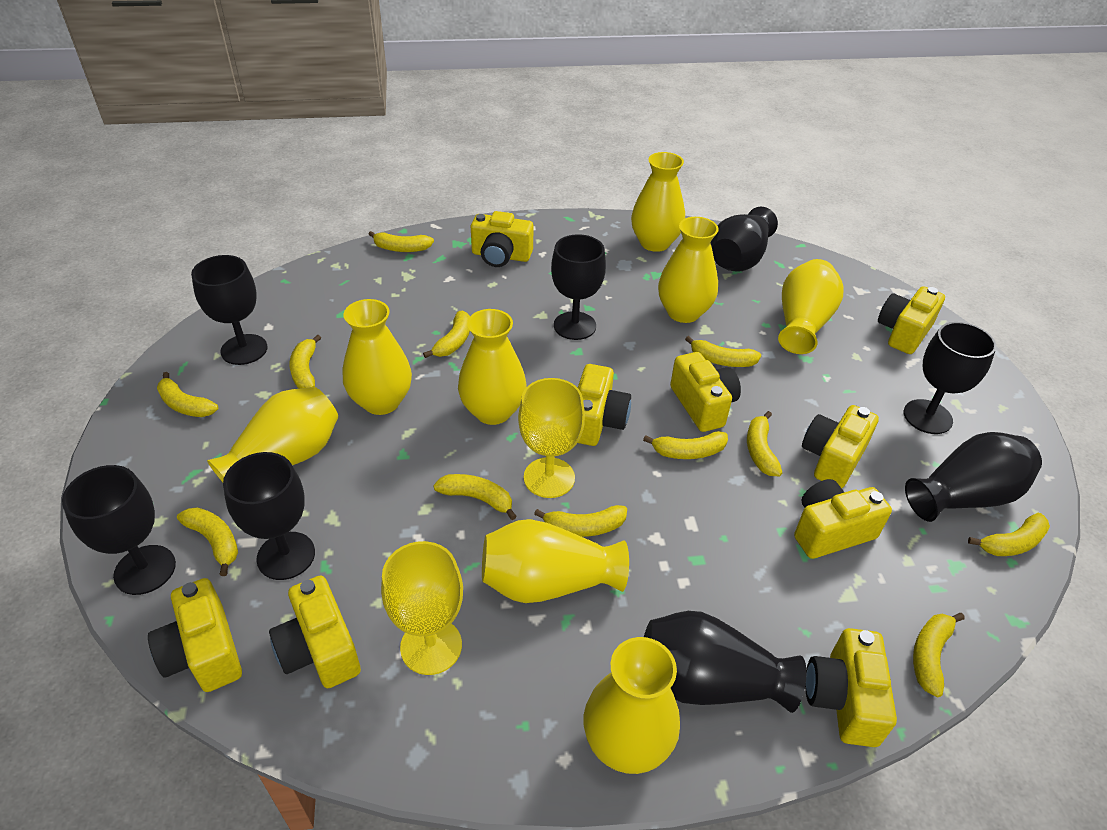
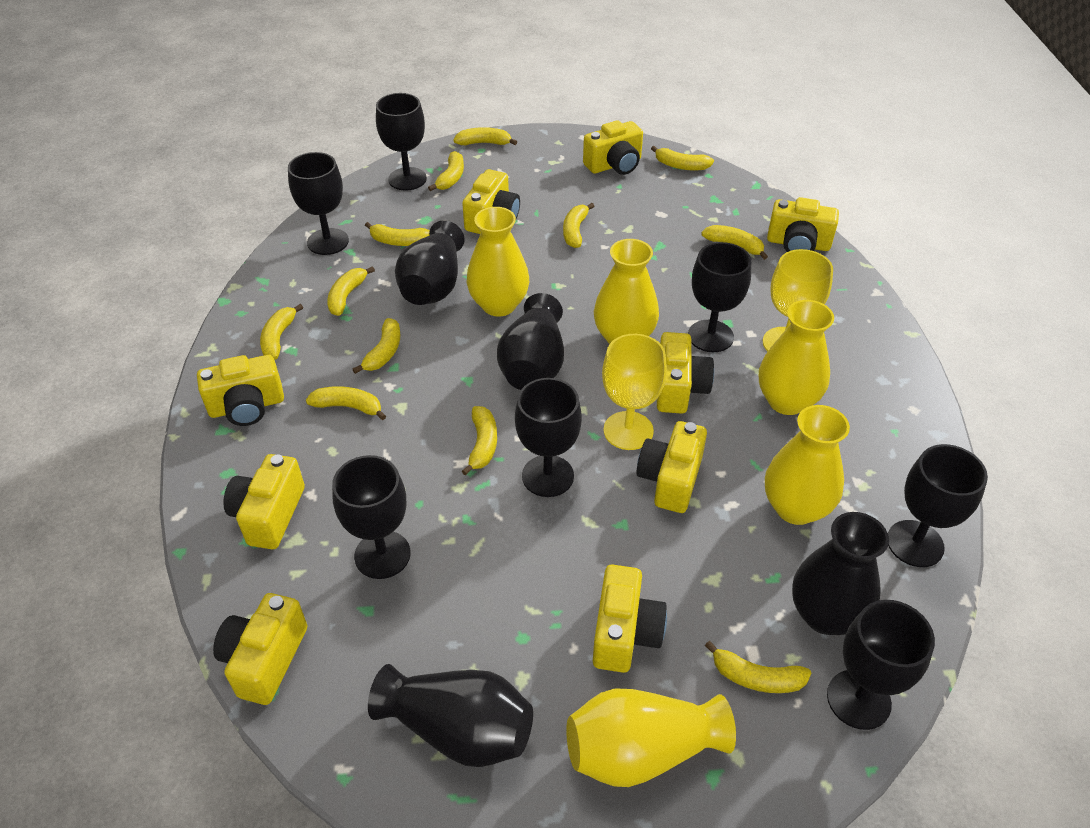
black goblet: [62,465,176,595] [191,255,268,365] [223,452,315,580] [551,234,606,340] [904,322,996,434] = 5 -> [288,152,349,255] [332,455,411,579] [376,93,427,191] [515,378,582,497] [688,242,751,352] [827,600,935,730] [888,444,988,567] = 7
black vase: [644,611,806,713] [710,207,778,272] [905,432,1042,522] = 3 -> [368,664,533,767] [395,220,465,305] [497,293,564,390] [792,512,889,635] = 4
yellow vase: [207,387,338,482] [343,299,412,415] [458,309,527,425] [482,519,629,603] [584,637,680,774] [631,152,685,252] [658,217,719,323] [778,259,843,354] = 8 -> [466,207,529,317] [566,689,736,787] [594,239,659,344] [759,300,834,415] [765,405,850,525] = 5

